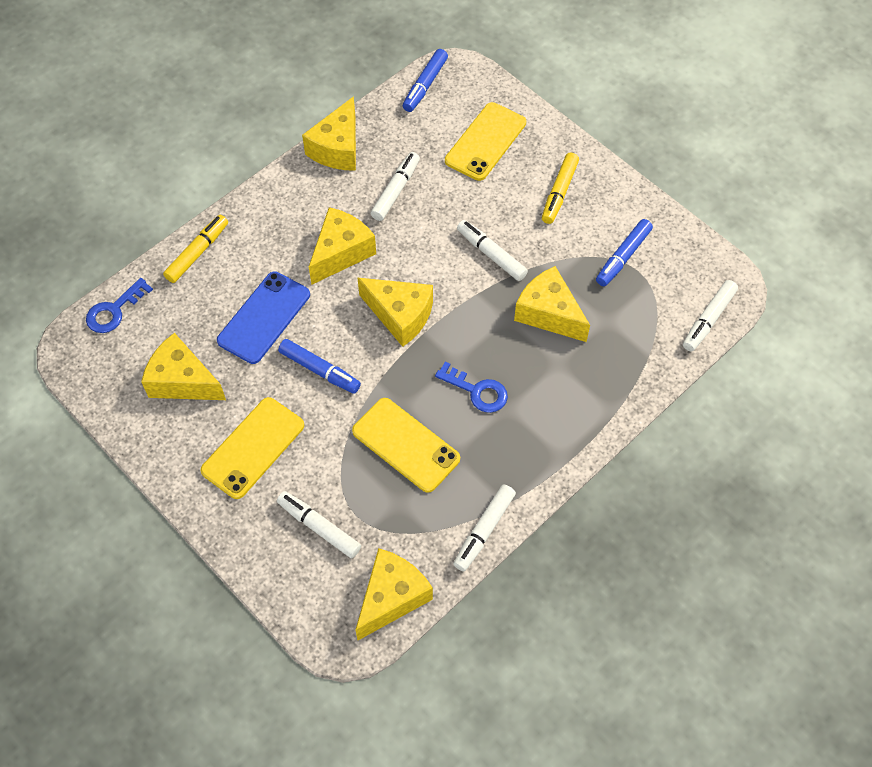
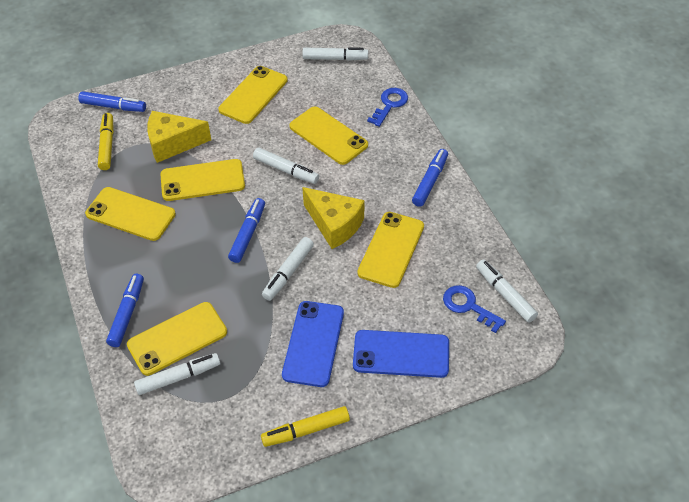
blue marker: [278,339,361,394] [403,49,448,112] [596,219,653,286] = 3 -> [78,91,146,112] [106,274,144,347] [228,198,265,263] [412,149,448,207] = 4
blue phone: [217,271,310,364] = 1 -> [282,301,344,387] [353,330,449,378] = 2
yellow cheese: [141,333,226,400] [302,96,356,171] [309,207,376,284] [356,548,433,640] [357,277,433,347] [514,266,590,342] = 6 -> [147,111,211,163] [302,187,364,249] = 2
yellow phone: [200,397,304,499] [352,398,460,493] [445,102,526,181] = 3 -> [85,187,176,241] [127,302,227,376] [160,159,245,201] [218,66,288,124] [289,107,368,165] [357,212,424,288] = 6

